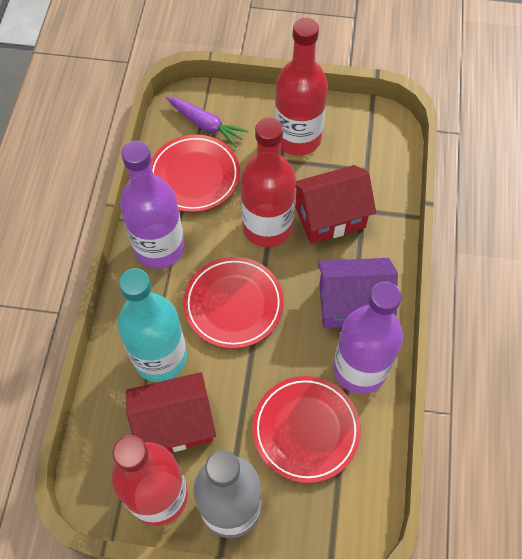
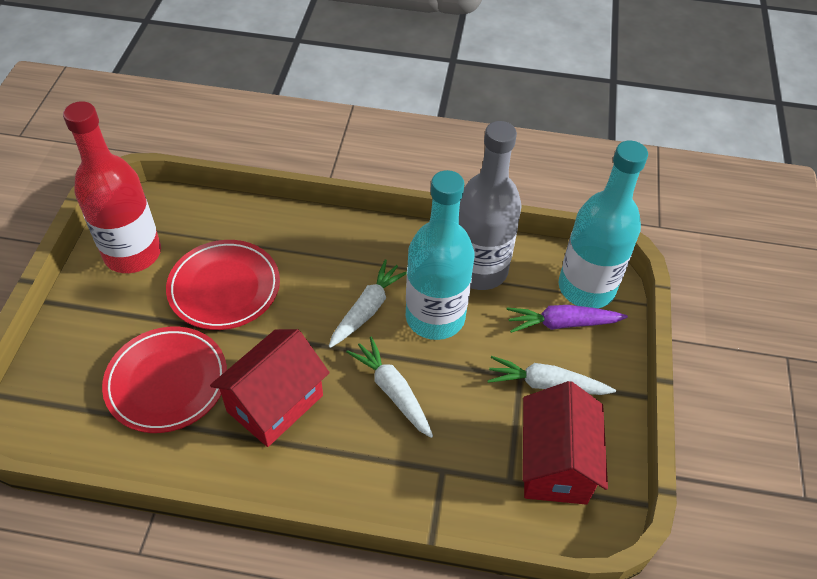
purple bottle: [120,141,185,268] [333,282,403,394] = 2 -> none = 0
purple house: [318,258,398,328] = 1 -> none = 0
red bottle: [112,435,188,526] [241,117,296,247] [275,18,328,156] = 3 -> [63,101,161,273] = 1
red plate: [150,135,240,212] [183,257,284,349] [252,376,361,483] = 3 -> [102,327,227,433] [166,240,280,330] = 2
turquoise bottle: [117,268,187,382] = 1 -> [406,170,474,340] [558,141,648,308] = 2
white carrot: none = 0 -> [329,259,407,348] [346,336,433,438] [487,356,616,395] = 3

